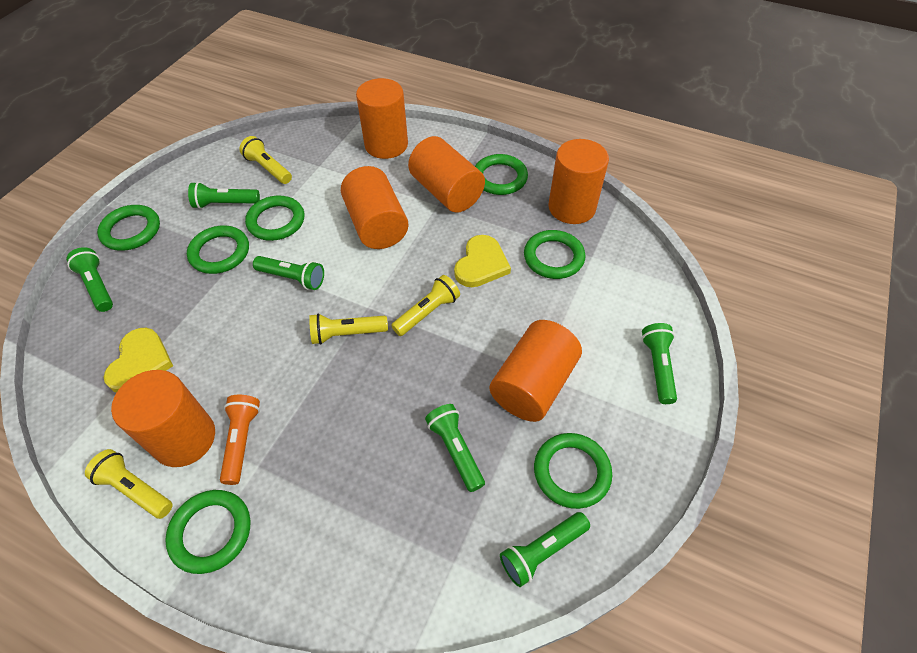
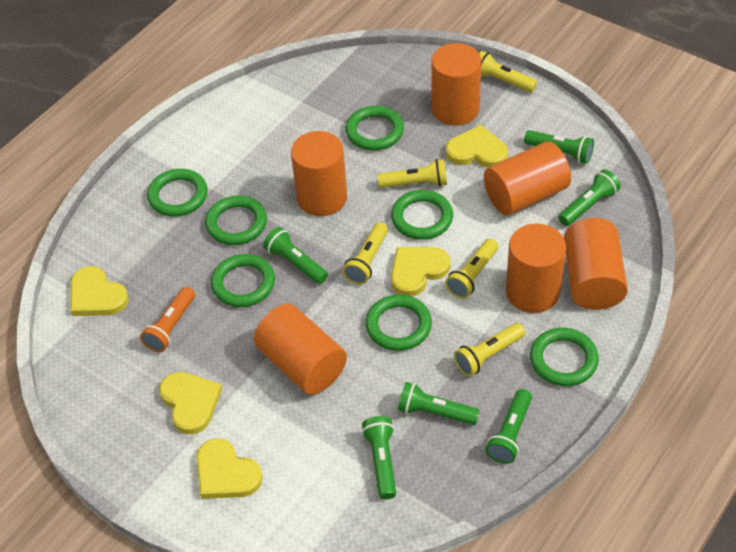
yellow flashlight: [85,449,173,519] [240,136,292,184] [309,313,388,344] [391,275,460,336] = 4 -> [343,222,388,285] [377,159,447,188] [445,238,498,299] [454,323,525,377] [479,51,537,92] = 5
yellow heart: [104,328,173,393] [454,235,511,287] = 2 -> [70,266,129,316] [159,372,222,434] [196,438,263,499] [391,247,451,296] [446,125,508,168] = 5

